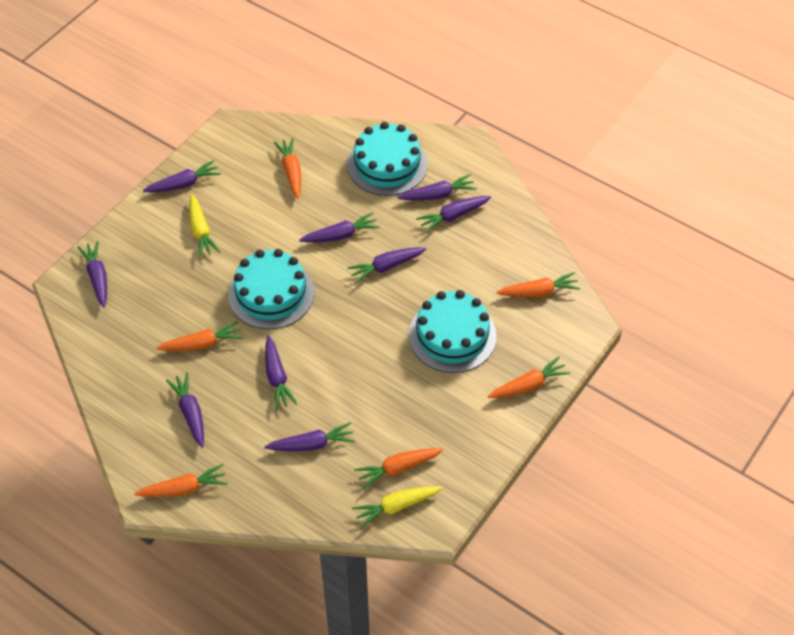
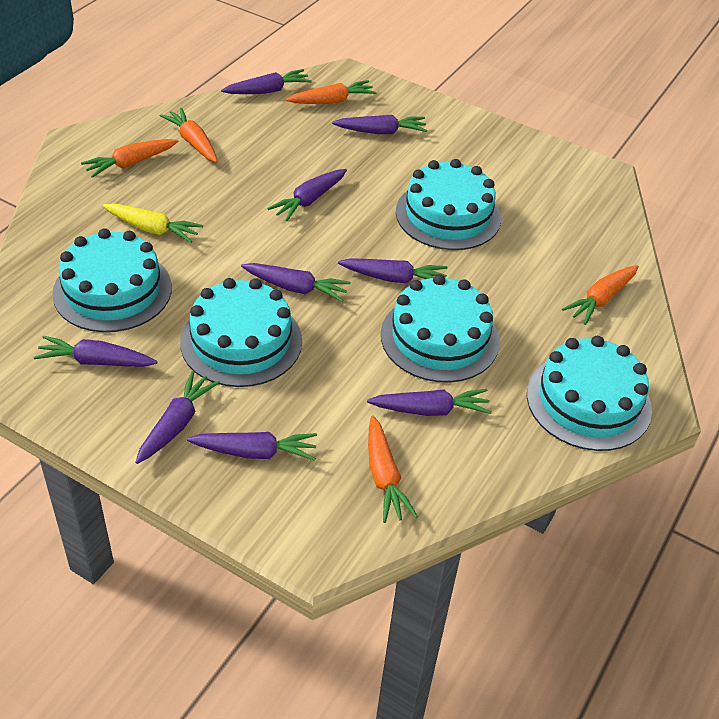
orange carrot: [134,464,227,497] [156,321,243,351] [274,138,301,198] [354,448,443,489] [488,357,570,398] [496,272,580,297] = 6 -> [81,139,178,178] [160,108,218,163] [285,80,377,104] [368,416,418,523] [562,265,639,325] = 5
turquoise cake: [228,249,314,329] [347,122,428,196] [408,290,496,373] = 3 -> [52,228,172,332] [180,278,302,387] [381,274,500,383] [396,159,501,250] [527,336,652,451] = 5
yellow carrot: [189,194,220,258] [352,486,442,528] = 2 -> [102,203,203,243] = 1

